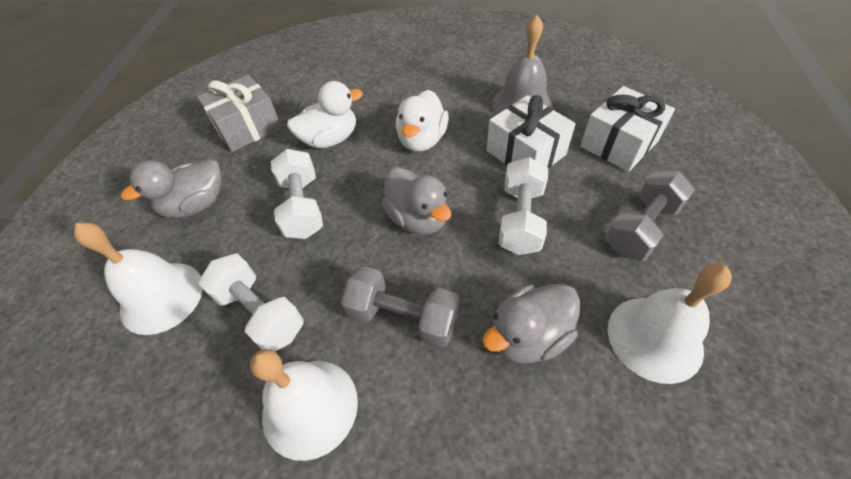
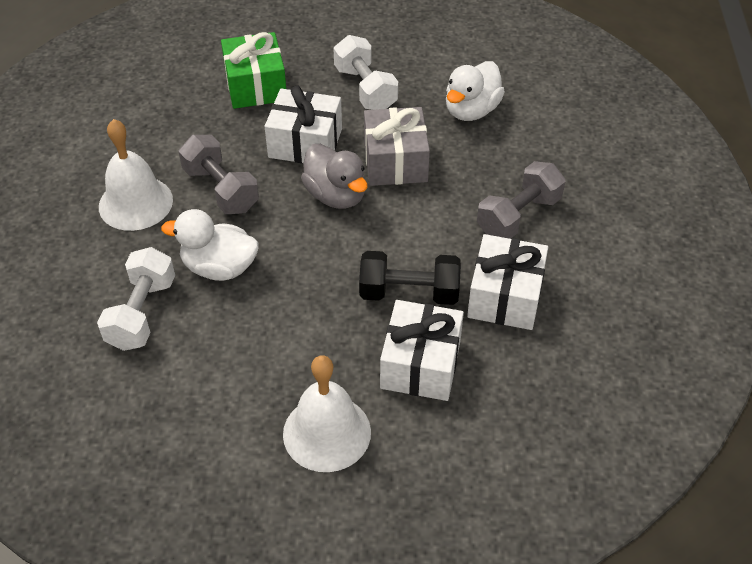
black dumbbell: none = 0 -> [359,251,461,305] = 1
green gift: none = 0 -> [221,32,286,109] = 1
grey bell: [492,15,553,115] = 1 -> none = 0
grey duck: [121,159,221,218] [382,167,451,235] [482,284,580,363] = 3 -> [301,144,368,209] = 1
white bell: [74,222,203,335] [250,349,358,461] [608,264,732,384] = 3 -> [99,119,173,231] [283,355,371,472] = 2
white dumbbell: [198,254,304,351] [271,149,323,239] [499,157,548,255] = 3 -> [97,247,175,351] [333,35,398,110] = 2
white gift: [487,95,576,169] [580,86,675,172] = 2 -> [265,85,342,163] [380,300,464,401] [467,234,548,330] = 3

